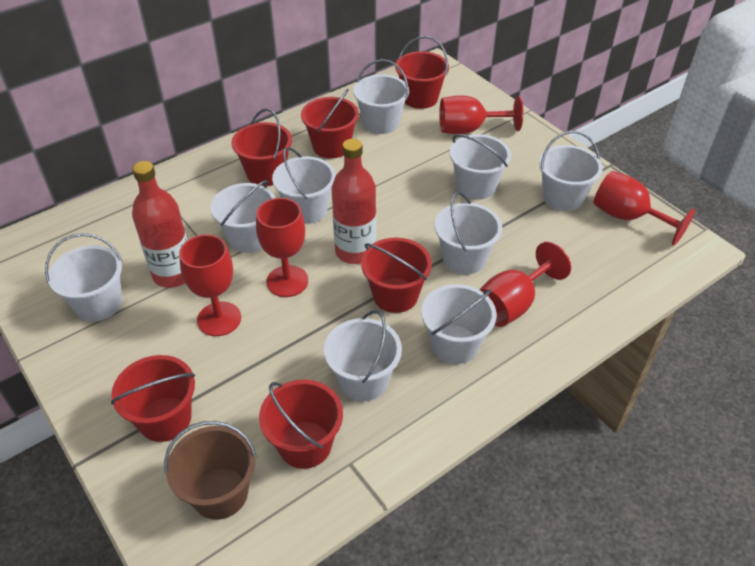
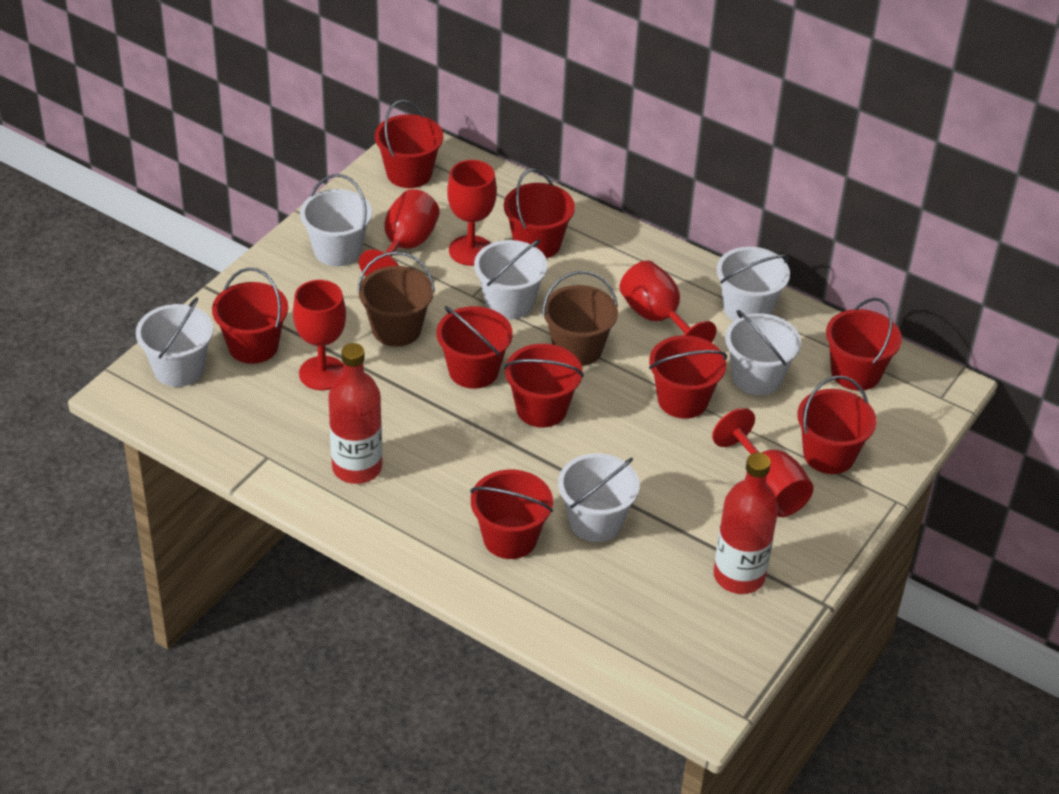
brown bucket: [164,421,257,520] = 1 -> [357,251,435,347] [542,271,618,366] = 2
red bucket: [111,355,195,442] [231,109,292,186] [259,380,343,469] [301,89,359,159] [361,238,432,313] [395,36,449,109] = 6 -> [212,268,288,364] [375,100,443,188] [437,306,513,389] [470,470,553,559] [504,169,575,258] [504,344,584,428] [649,335,727,419] [797,376,876,474] [826,298,902,391] = 9
white bucket: [45,233,122,322] [210,180,276,253] [272,147,336,224] [324,310,402,401] [353,59,409,134] [421,284,497,364] [435,192,502,275] [450,134,511,200] [539,131,603,211] = 9 -> [136,297,213,387] [300,174,372,266] [474,239,548,319] [558,453,640,542] [717,247,790,321] [725,310,801,395] = 6

